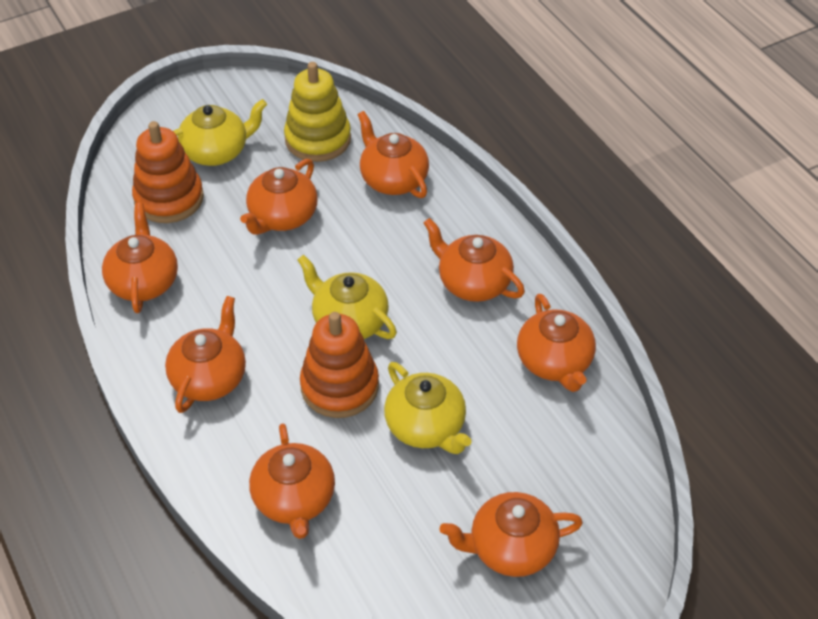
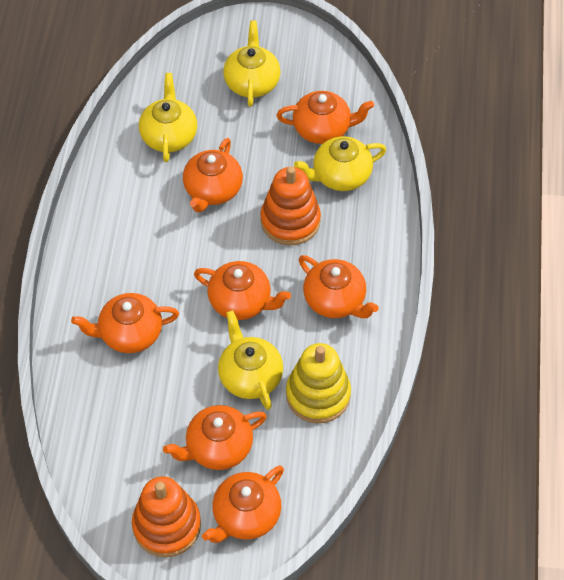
orange teapot: [102,202,178,313] [165,296,246,413] [240,159,318,235] [249,423,335,539] [358,111,429,198] [423,218,525,302] [440,492,583,577] [517,294,596,392] = 8 -> [71,293,179,353] [163,405,267,470] [183,138,243,213] [194,261,291,320] [202,466,284,543] [277,91,374,144] [299,255,379,318] = 7
yellow teapot: [173,99,267,166] [297,255,397,339] [384,362,471,454] = 3 -> [139,73,197,162] [218,310,283,410] [223,20,281,107] [294,136,386,191] = 4

